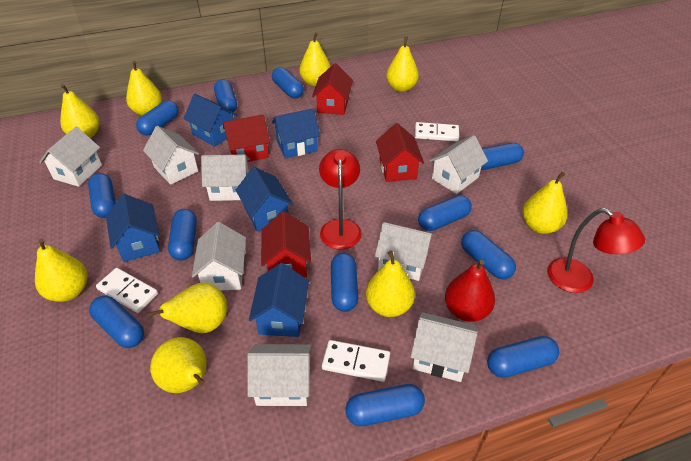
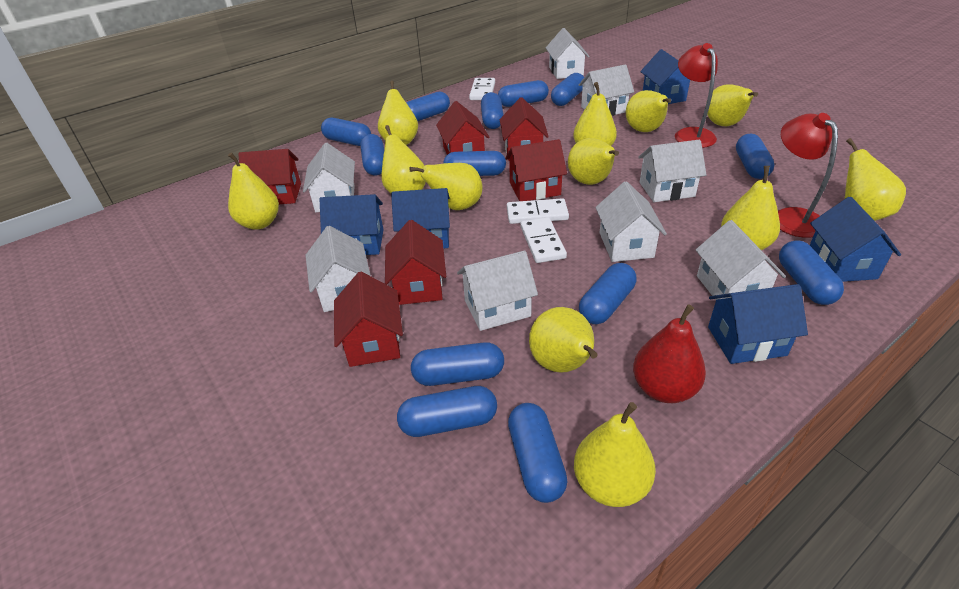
blue capsule: [88,173,116,218] [89,296,144,348] [136,100,179,136] [168,209,197,261] [214,79,237,114] [272,67,304,98] [331,253,358,312] [345,384,425,426] [418,195,472,231] [461,230,516,279] [481,143,524,170] [487,336,559,378] = 12 -> [321,118,371,146] [360,134,384,176] [397,386,497,437] [406,91,450,121] [411,342,504,386] [443,151,506,176] [481,92,503,129] [498,80,549,107] [508,403,568,503] [551,73,584,106] [579,263,636,324] [736,134,775,179] [779,240,844,305] = 13
red house: [223,114,270,162] [261,211,311,277] [312,63,353,115] [376,123,424,182] = 4 -> [238,149,301,204] [334,272,403,367] [385,220,446,305] [436,101,489,155] [500,97,549,161] [505,139,567,201] = 6
yellow pear: [35,238,87,302] [60,84,100,138] [126,61,162,116] [147,283,227,333] [150,337,207,393] [299,32,331,86] [366,251,415,317] [386,37,419,92] [522,172,567,234] = 9 -> [228,152,279,230] [378,81,418,145] [381,125,426,193] [409,163,483,210] [529,307,598,373] [568,138,619,185] [573,82,617,146] [574,402,656,507] [626,90,671,132] [706,84,758,126] [721,166,780,250] [845,138,906,221] = 12

